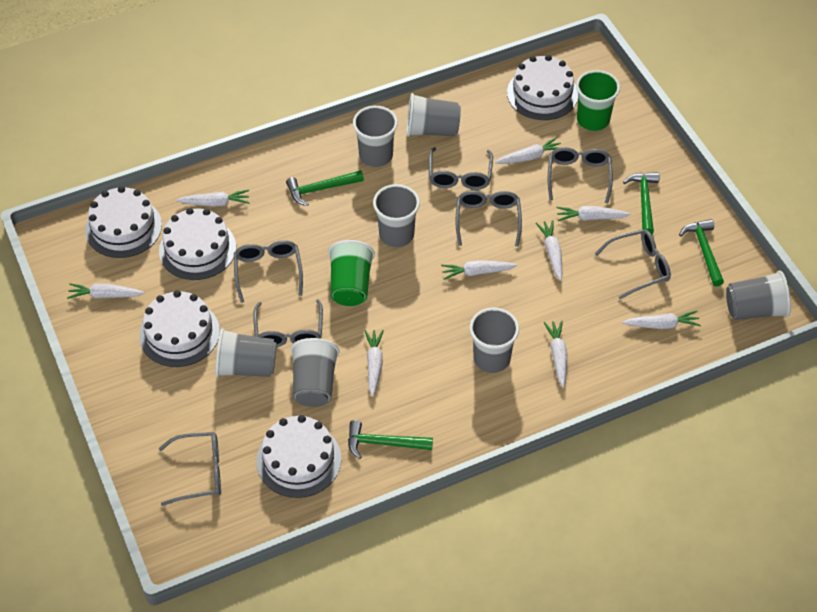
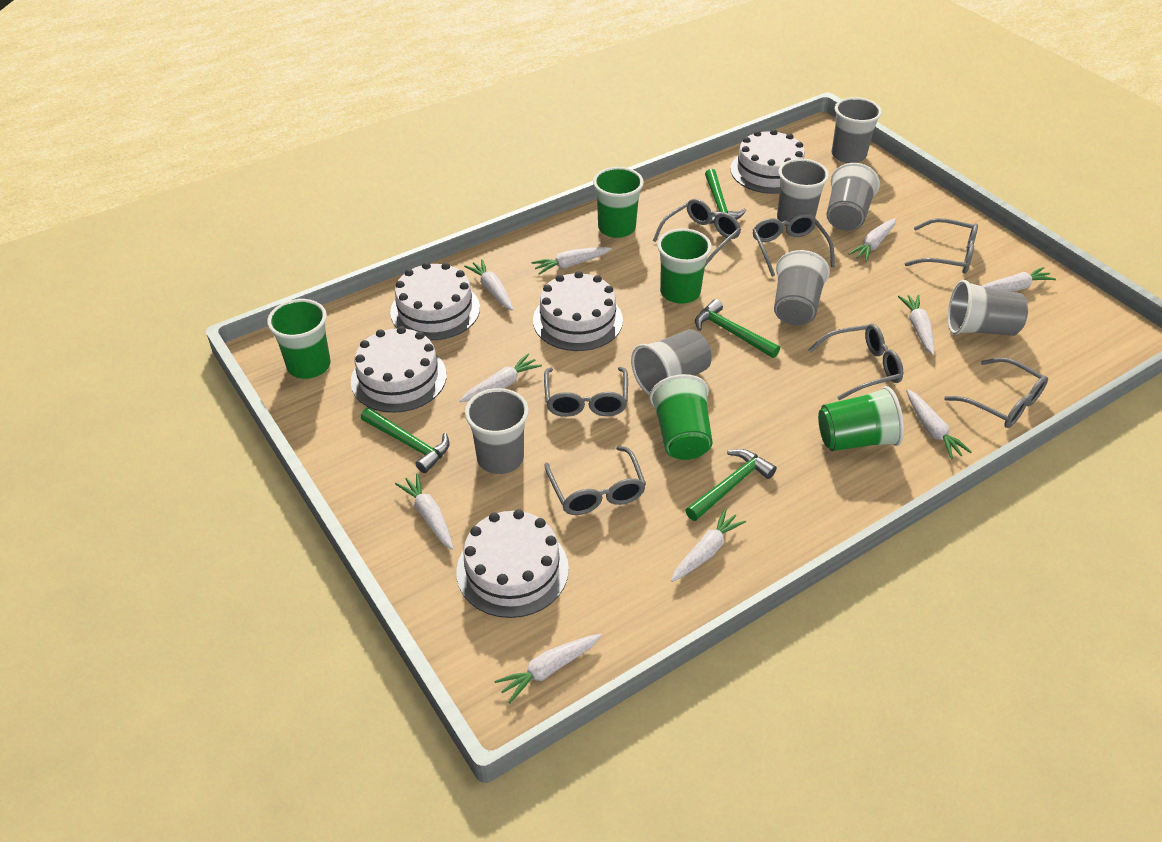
green cup: [328,240,375,306] [576,70,620,131] = 2 -> [267,299,331,379] [593,167,644,238] [650,374,713,460] [657,228,712,304] [818,386,904,451] = 5
white carrot: [67,283,145,299] [176,190,250,207] [365,330,384,397] [441,260,517,280] [495,137,561,164] [536,220,562,281] [544,321,567,388] [556,206,631,221] [622,311,701,329] = 9 -> [395,473,454,550] [460,354,542,402] [464,259,514,311] [495,634,602,703] [531,247,612,275] [671,508,746,582] [849,218,896,262] [898,295,934,355] [906,389,972,459] [983,267,1056,291] = 10

